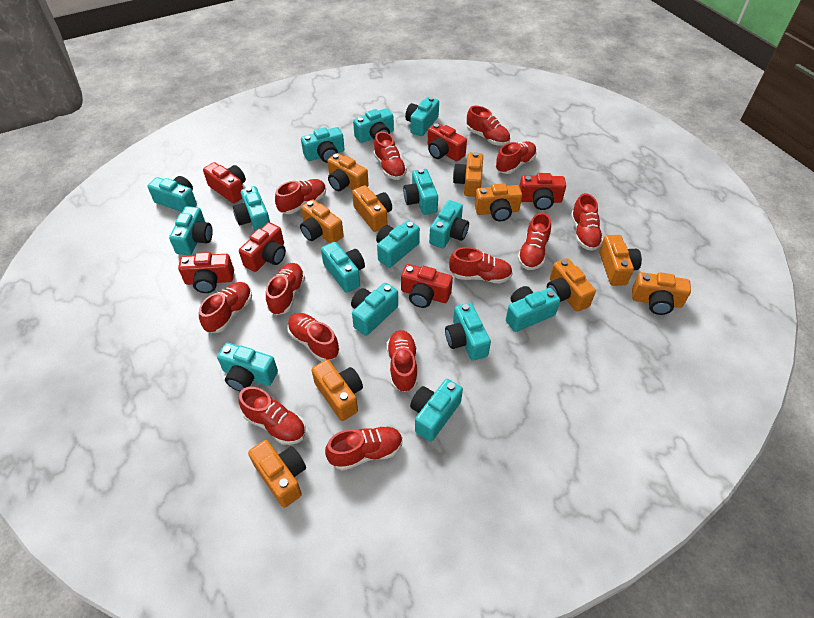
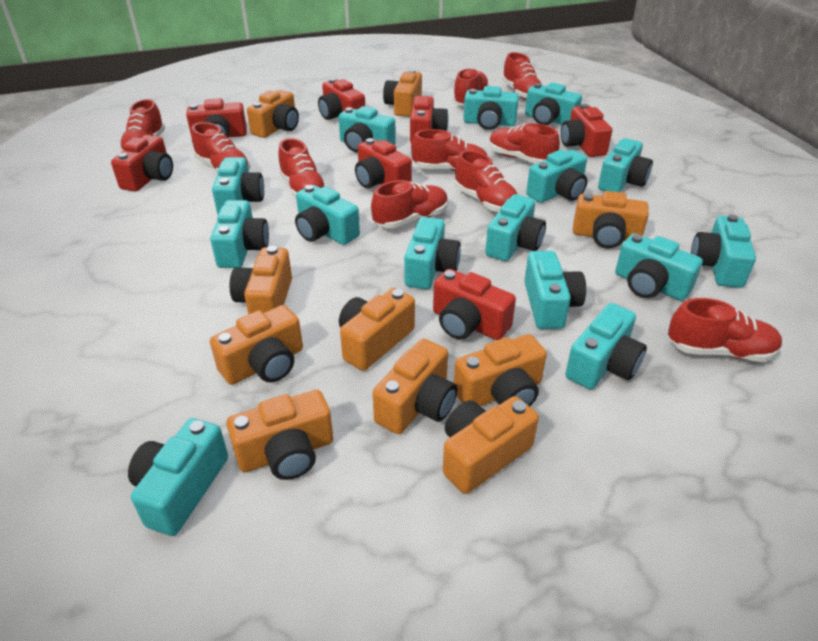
red camera: [178,252,234,293] [203,162,246,203] [239,222,286,272] [401,264,453,308] [428,123,467,161] [520,173,566,210] = 6 -> [111,135,173,192] [186,98,247,138] [318,78,365,120] [355,138,412,188] [410,96,449,143] [433,269,516,340] [561,104,612,157] = 7
red shoe: [199,282,252,333] [238,387,306,445] [266,263,305,315] [275,179,326,214] [287,313,339,361] [325,426,403,471] [373,131,407,180] [387,330,418,392] [449,247,513,284] [467,106,510,146] [495,141,537,174] [517,213,551,270] [571,193,603,251] = 13 -> [119,99,165,152] [191,122,250,172] [278,138,327,198] [371,180,448,228] [411,129,488,171] [453,68,490,106] [455,150,518,212] [489,123,560,164] [502,52,542,100] [668,298,782,362] = 10

